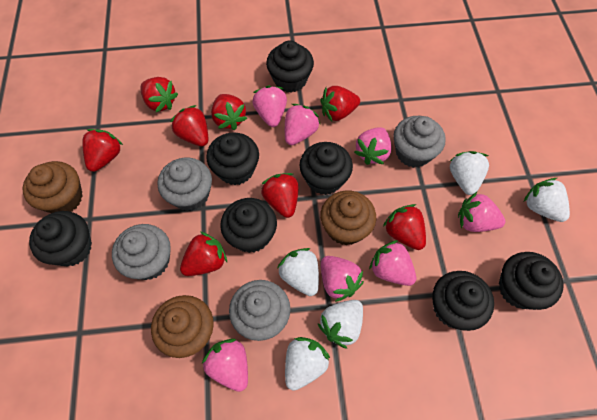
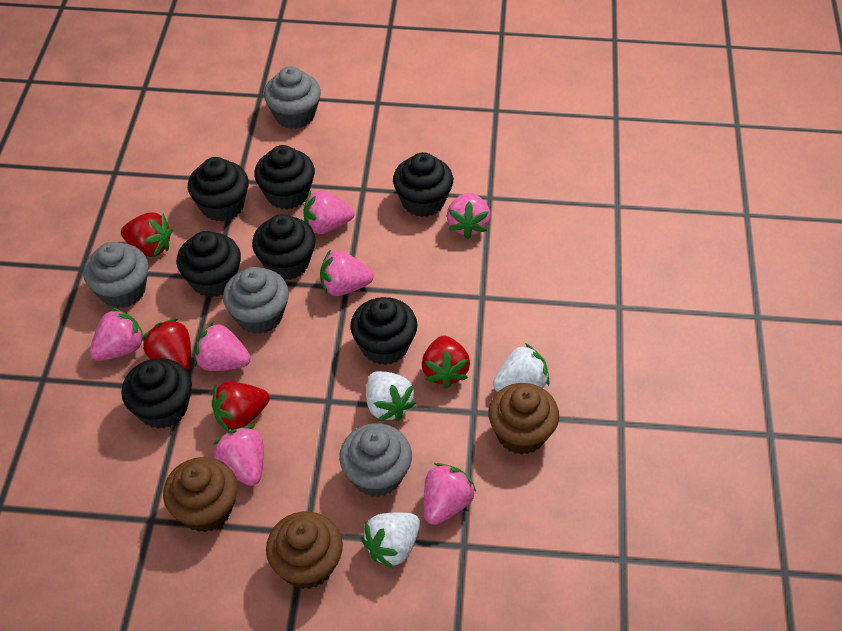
red strawberry: [82,129,123,172] [140,77,178,112] [170,105,208,147] [180,232,227,276] [211,94,247,130] [261,173,299,218] [320,86,360,121] [383,204,426,250] = 8 -> [121,212,173,257] [142,318,191,371] [212,381,269,432] [422,335,470,388] = 4
white strawberry: [277,248,319,296] [285,337,330,391] [318,300,363,349] [450,151,489,195] [524,178,570,222] = 5 -> [361,513,420,569] [366,371,416,421] [493,343,550,392] = 3

